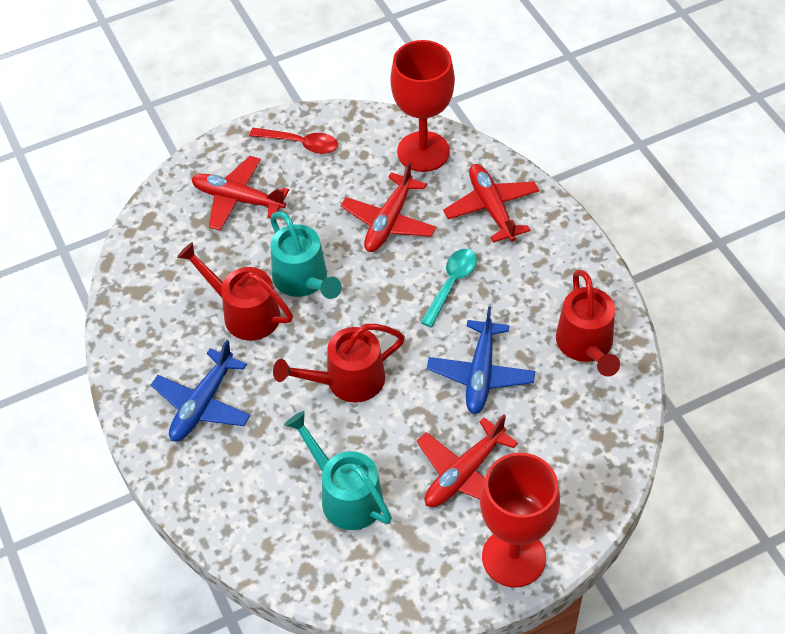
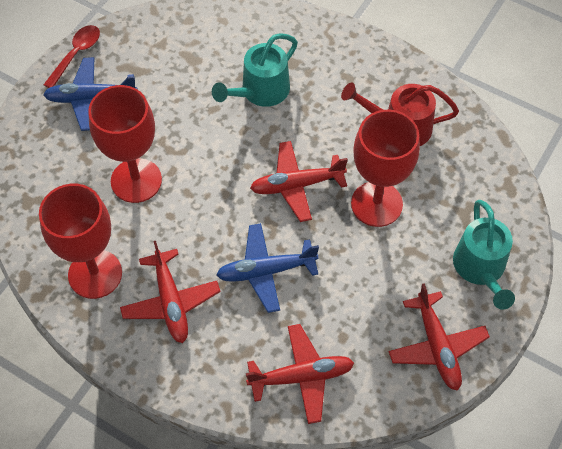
red goblet: [390,40,455,172] [480,453,560,587] = 2 -> [39,184,122,299] [88,85,162,203] [351,110,420,227] = 3
red watering can: [177,242,293,341] [273,324,405,402] [556,270,620,376] = 3 -> [341,82,459,146] = 1
turquoise spoon: [420,249,477,327] = 1 -> none = 0

